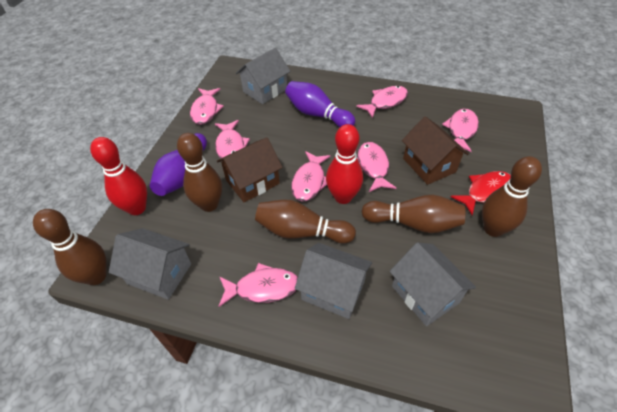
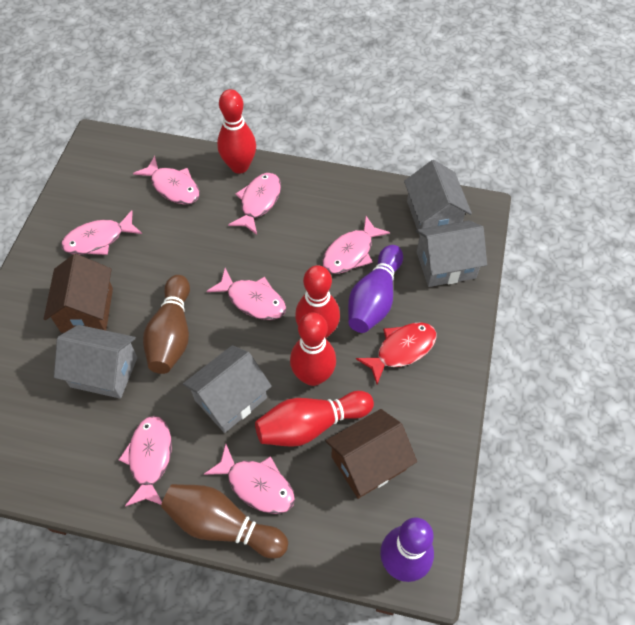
brown bowling pin: [33,209,107,285] [177,133,222,212] [255,200,356,244] [361,195,465,233] [482,156,542,237] = 5 -> [143,275,190,374] [161,484,288,559] = 2
red bowling pin: [90,137,147,215] [326,124,363,204] = 2 -> [217,89,256,174] [255,391,374,447] [290,312,336,386] [295,265,340,339] = 4

